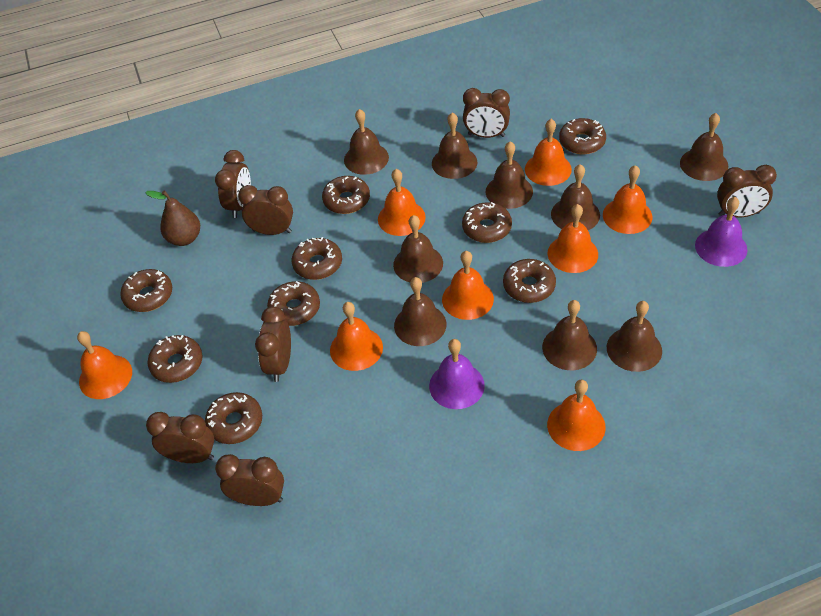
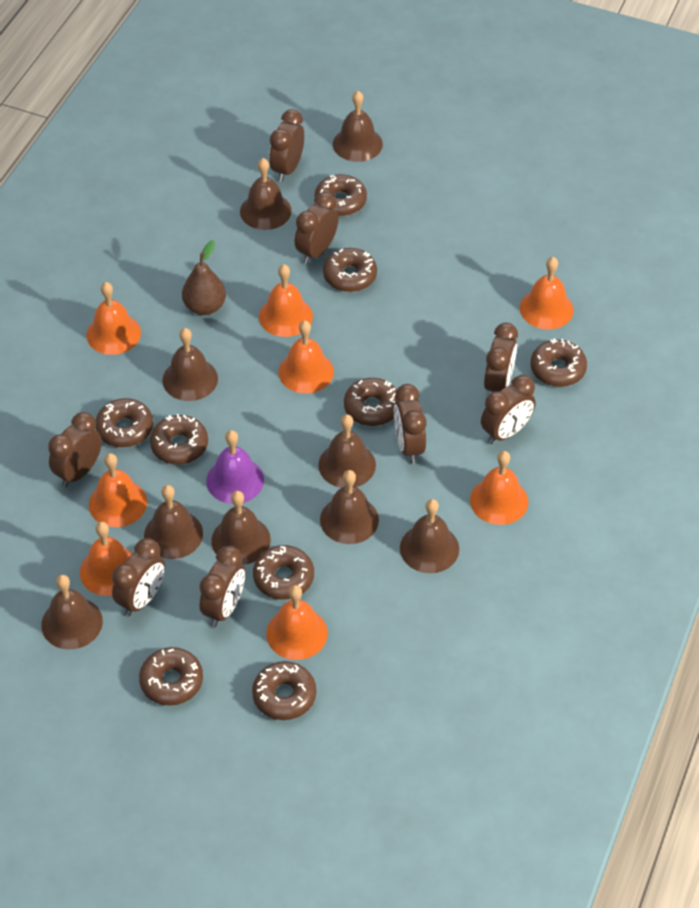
brown clock: [146,412,214,463] [215,150,251,218] [215,454,284,506] [238,185,293,235] [255,306,291,382] [463,88,510,138] [717,165,777,217] = 7 -> [48,412,102,487] [112,538,165,616] [199,546,245,627] [269,109,304,182] [294,192,338,264] [394,384,427,464] [481,375,536,444] [484,322,518,392] = 8
purple bell: [429,339,485,409] [695,197,748,267] = 2 -> [206,430,264,504] = 1

